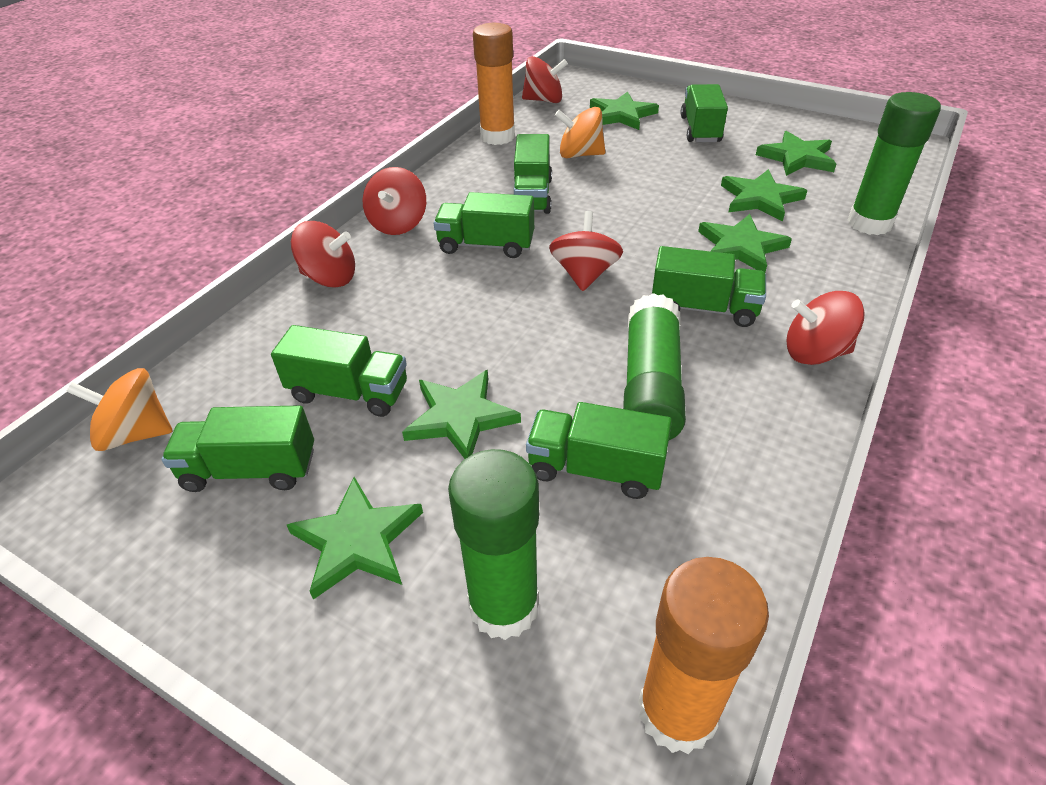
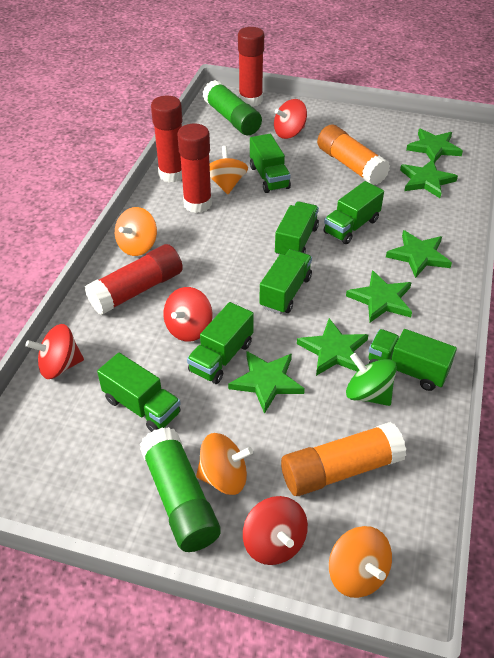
green glue stick: [448,449,539,640] [623,293,686,440] [848,92,941,235] = 3 -> [140,427,221,552] [202,80,262,135] = 2
green spinning top: none = 0 -> [346,353,397,406] = 1
orange spinning top: [66,368,173,451] [555,107,606,158] = 2 -> [115,207,157,256] [196,433,253,495] [210,146,248,194] [329,526,392,598] = 4
red glue stick: none = 0 -> [85,244,183,315] [151,96,182,182] [178,124,212,213] [238,27,264,107] = 4
red spinning top: [291,221,355,288] [363,167,426,235] [522,56,568,103] [549,211,623,291] [786,291,865,365] = 5 -> [26,324,84,379] [163,287,212,342] [243,496,308,565] [274,99,307,139] = 4

